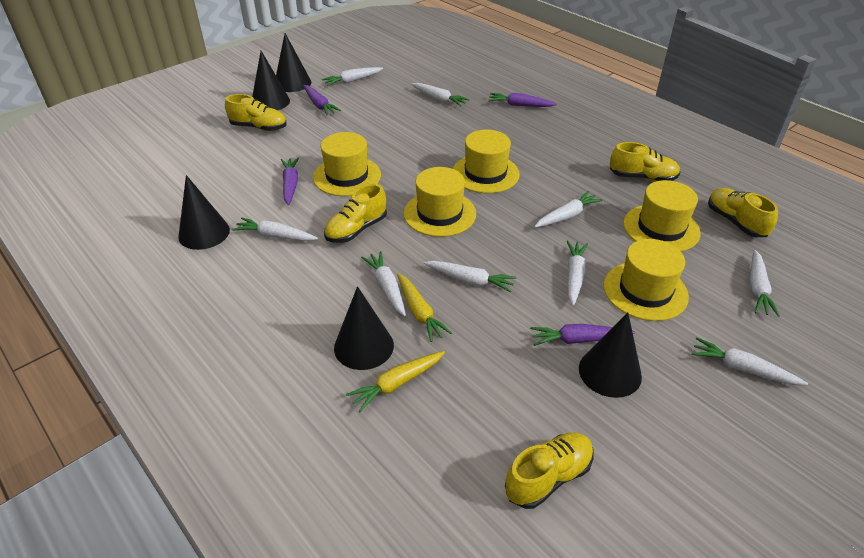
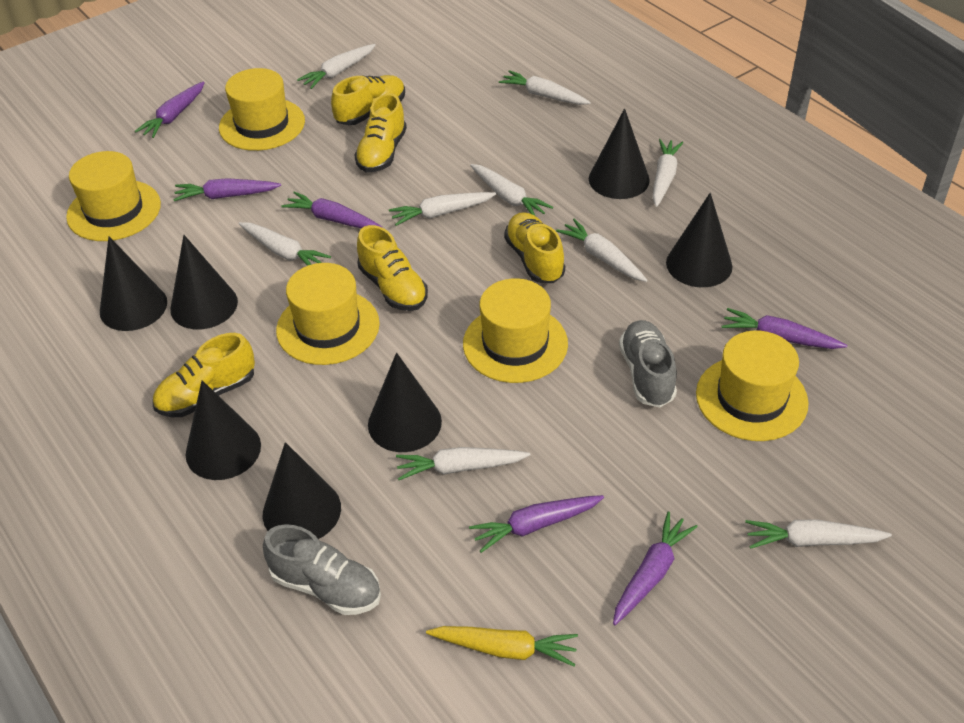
black cone: [178,175,230,250] [252,51,290,110] [276,33,311,92] [334,286,394,370] [579,312,642,398] = 5 -> [100,237,167,331] [170,235,238,329] [186,380,261,480] [263,442,341,539] [368,353,442,452] [589,108,650,199] [666,193,732,287] = 7
grey shoe: none = 0 -> [263,524,381,615] [619,320,677,408] = 2
purple carrot: [281,158,299,205] [303,85,341,116] [488,93,557,107] [530,324,635,346] = 4 -> [135,81,205,138] [173,178,281,201] [281,191,382,228] [469,495,604,553] [613,512,698,625] [722,308,847,349] = 6
yellow carrot: [346,351,445,412] [397,274,452,342] = 2 -> [426,626,578,666] = 1

